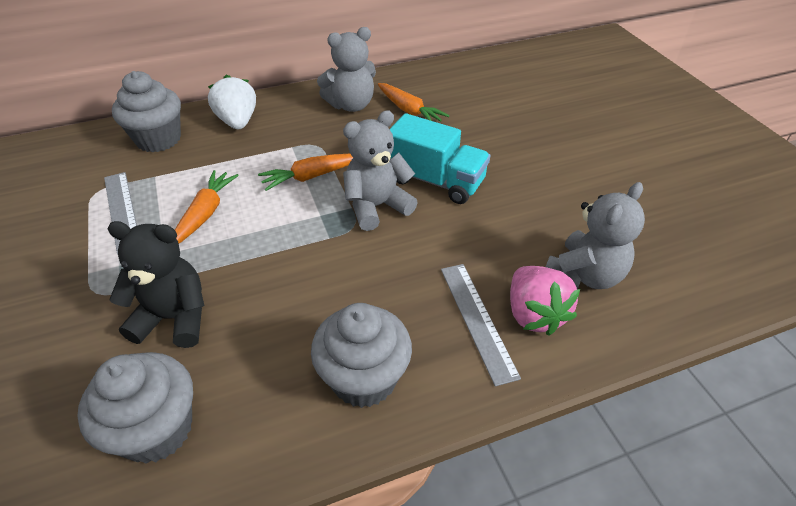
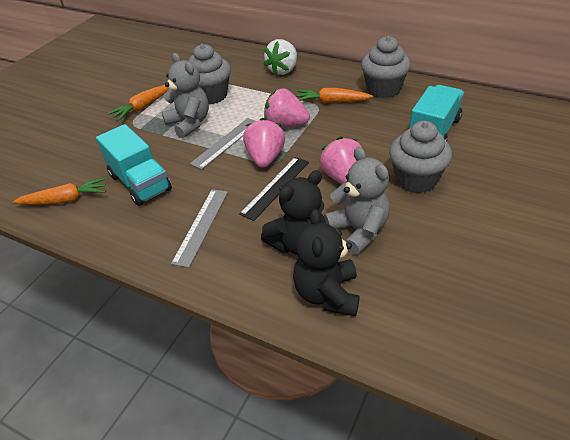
black ruler: none = 0 -> [239,157,309,221] = 1
black teddy bear: [108,221,204,348] = 1 -> [261,170,326,255] [293,209,360,316] = 2
grey teddy bear: [317,27,376,112] [343,110,418,231] [546,182,645,289] = 3 -> [162,53,209,139] [324,147,390,255] = 2
pink strawberry: [510,266,580,336] = 1 -> [243,118,285,168] [264,89,310,128] [320,137,362,184] = 3
turquoise truck: [390,113,491,204] = 1 -> [96,124,172,206] [409,85,464,142] = 2

